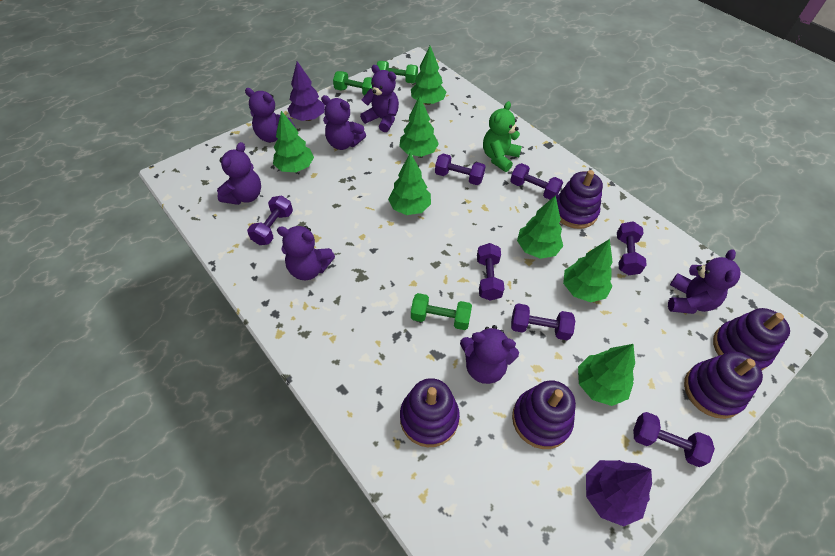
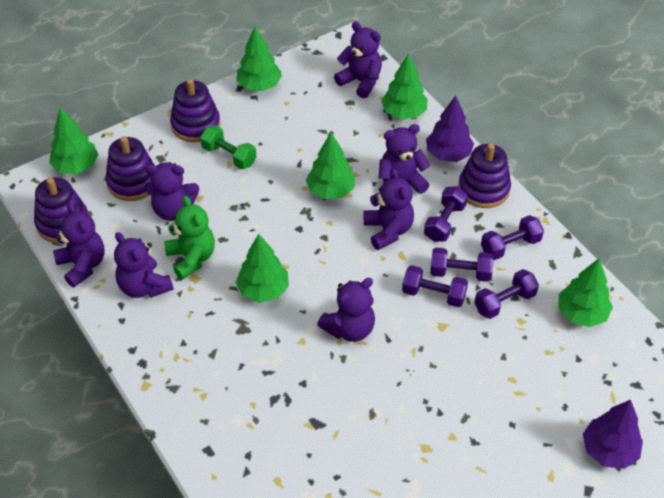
green dumbbell: [333,71,372,96] [377,61,418,83] [411,293,472,330] = 3 -> [200,125,256,169] = 1
green tree: [273,111,314,172] [388,152,431,215] [399,96,439,157] [411,46,446,105] [517,195,563,259] [563,239,613,302] [578,344,635,406] = 7 -> [49,107,99,174] [236,26,282,91] [236,234,289,303] [306,133,355,199] [381,53,428,119] [559,258,613,327] = 6
purple dumbbell: [247,195,293,245] [435,154,486,185] [477,243,504,301] [510,163,563,200] [511,304,575,340] [617,221,647,275] [633,412,715,467] = 7 -> [402,265,468,307] [424,186,468,242] [430,248,494,282] [474,269,539,319] [481,215,544,260] = 5
purple stacking toy: [400,378,460,447] [512,380,576,449] [556,170,603,229] [684,352,763,419] [713,308,790,370] = 5 -> [34,177,88,243] [105,136,155,201] [170,79,220,142] [458,143,511,208] = 4

